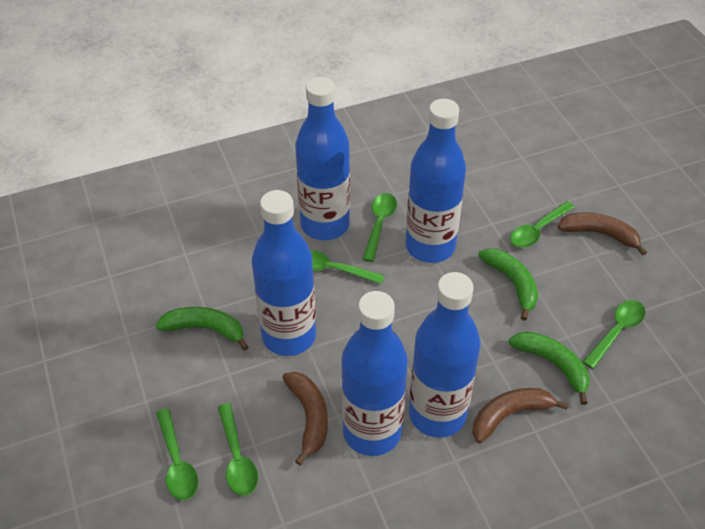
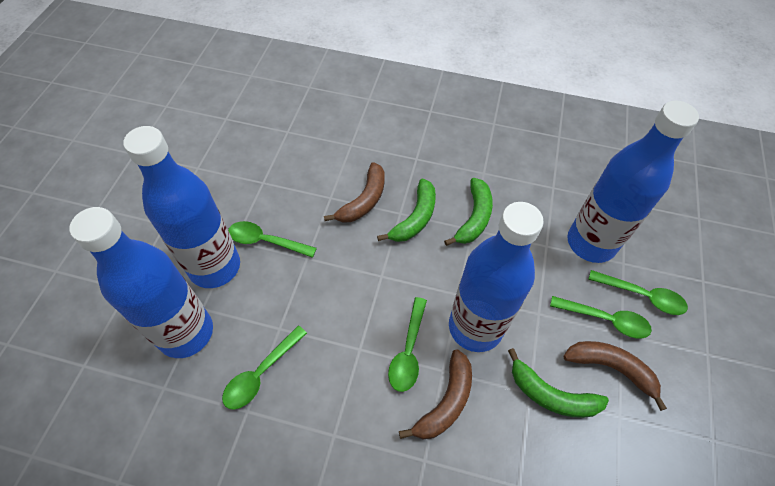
blue bottle: [252,190,316,356] [295,77,350,240] [341,291,408,456] [405,99,466,263] [409,272,480,438] = 5 -> [70,207,213,358] [123,126,240,288] [449,202,544,352] [567,101,699,263] = 4
green spoon: [156,408,198,500] [218,403,258,496] [310,250,384,284] [363,193,397,262] [510,201,575,248] [583,300,646,369] = 6 -> [222,326,307,410] [228,221,317,258] [388,297,427,392] [550,296,652,339] [588,270,688,315] = 5

